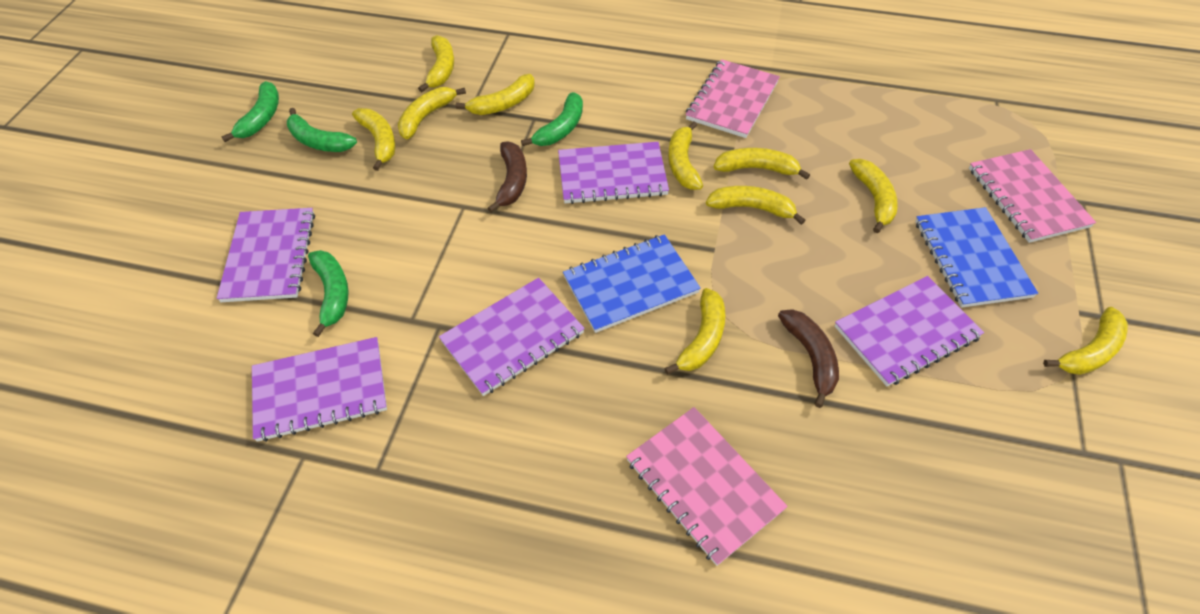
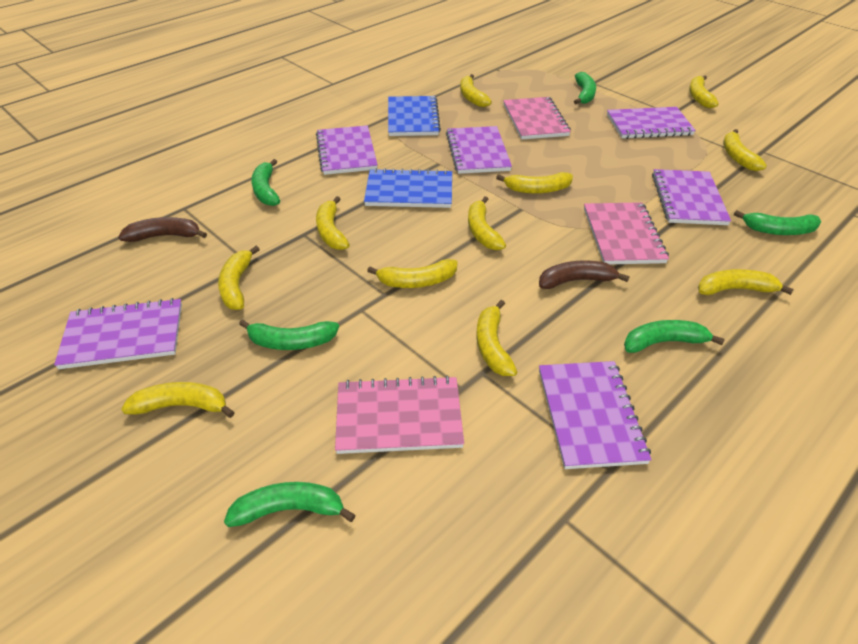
green banana: [221,81,279,142] [287,108,357,152] [308,250,349,337] [521,92,583,146] = 4 -> [224,482,356,527] [239,319,339,350] [251,159,280,206] [574,72,596,104] [624,320,725,353] [734,210,821,235] = 6
purple notebook: [217,208,315,302] [252,337,387,442] [439,278,585,396] [558,142,669,204] [835,276,984,387] = 5 -> [54,298,182,369] [316,125,378,175] [446,126,512,174] [539,361,652,469] [607,107,696,139] [652,169,731,225] = 6
yellow banana: [352,108,395,171] [398,87,466,140] [418,35,454,92] [456,74,535,115] [664,288,725,375] [668,122,703,190] [706,186,805,225] [714,148,810,180] [849,159,898,233] [1043,307,1128,375] = 10 -> [121,382,235,418] [218,246,260,310] [316,196,350,250] [367,259,458,288] [460,74,492,107] [468,197,506,250] [476,300,517,376] [496,172,573,194] [689,75,719,108] [698,269,794,295] [723,129,767,171] = 11

